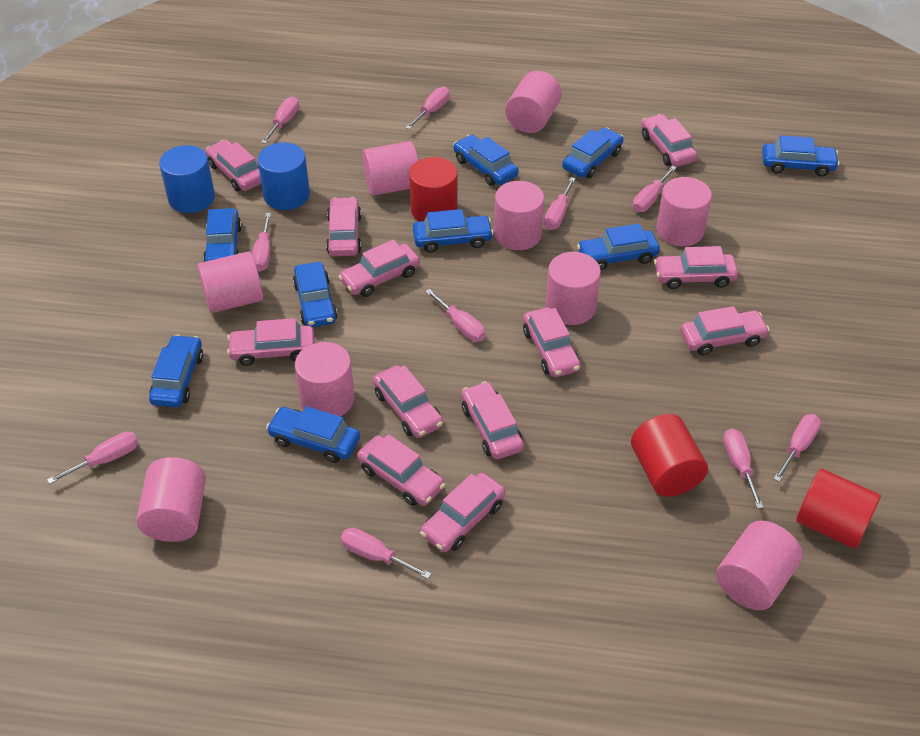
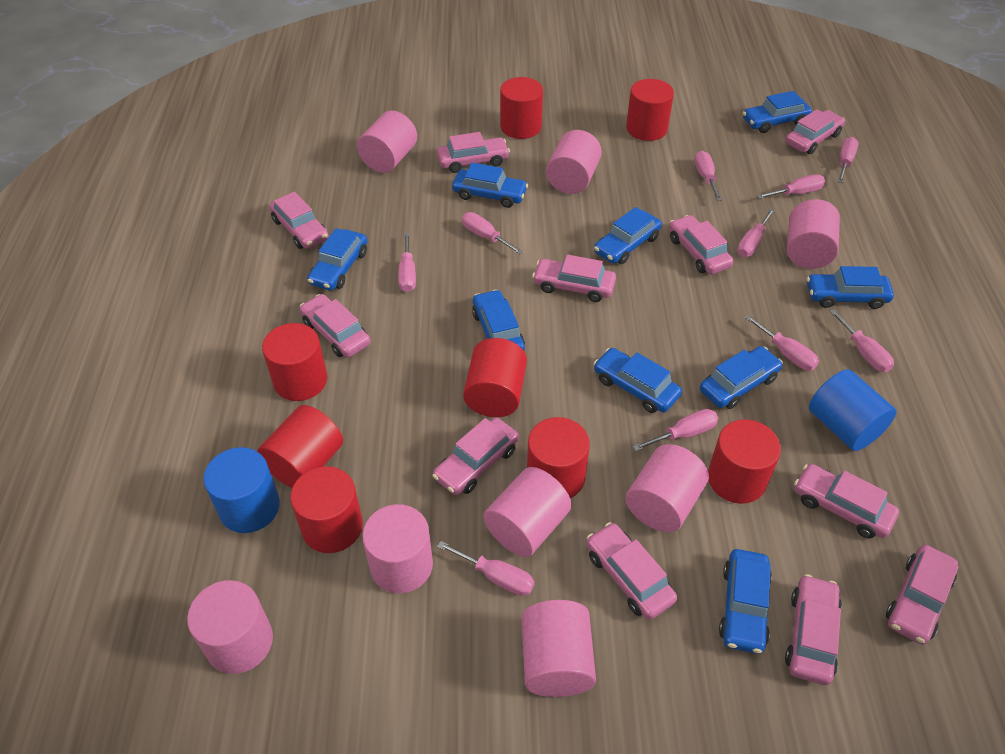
pink car: [205,140,261,191] [227,318,315,366] [326,197,362,256] [338,240,420,297] [357,434,445,506] [373,365,443,438] [420,473,505,552] [461,381,524,459] [523,307,581,377] [641,114,697,167] [654,246,738,289] [680,306,770,356] = 12 -> [269,192,328,249] [300,294,370,357] [432,418,519,495] [437,132,510,173] [532,254,616,302] [586,522,677,620] [669,215,734,274] [785,109,845,154] [785,574,842,685] [794,464,899,539] [886,545,959,645] = 11
pink cylinder: [136,457,206,542] [197,251,263,313] [295,342,355,416] [362,141,418,196] [494,181,544,250] [505,71,562,133] [546,252,601,325] [656,177,712,246] [716,521,803,610] = 9 -> [187,580,273,674] [357,111,417,173] [362,504,433,594] [483,467,572,557] [522,600,596,697] [546,130,602,194] [625,444,709,532] [787,199,840,269] = 8
red cylinder: [409,157,458,222] [631,414,708,497] [796,469,881,549] = 3 -> [257,405,343,488] [262,323,327,401] [290,466,363,553] [463,338,527,417] [500,77,543,139] [527,417,590,498] [626,79,674,141] [708,420,781,504] = 8

